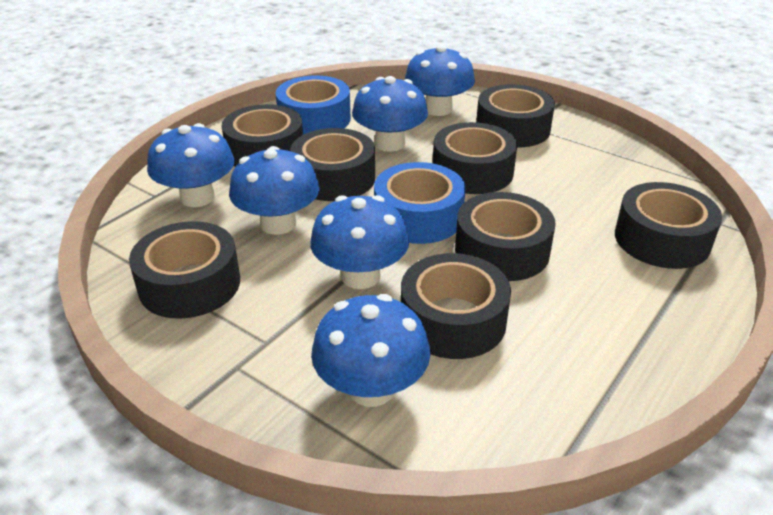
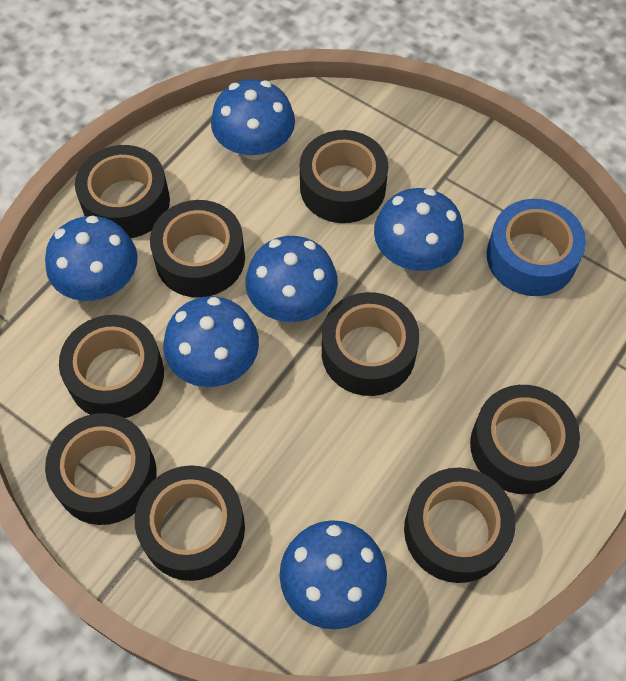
black tape: [129,221,240,319] [222,104,303,167] [290,128,375,201] [401,253,511,359] [433,122,517,194] [455,192,556,281] [476,84,555,147] [615,182,722,269] = 8 -> [45,413,157,525] [59,315,164,418] [75,145,170,238] [135,465,245,581] [150,200,245,298] [300,130,388,223] [322,292,420,396] [404,468,516,583] [470,385,580,494] = 9
blue tape: [276,76,351,135] [374,162,465,244] = 2 -> [487,199,586,296] = 1

